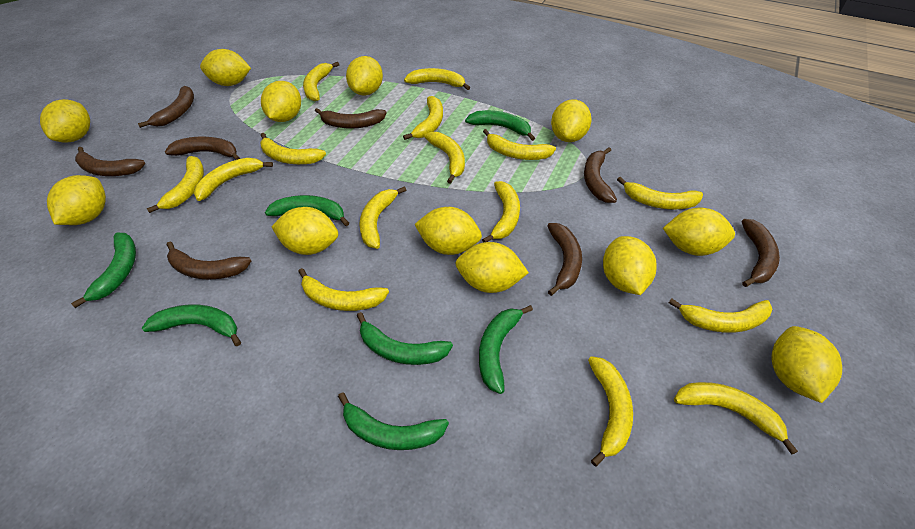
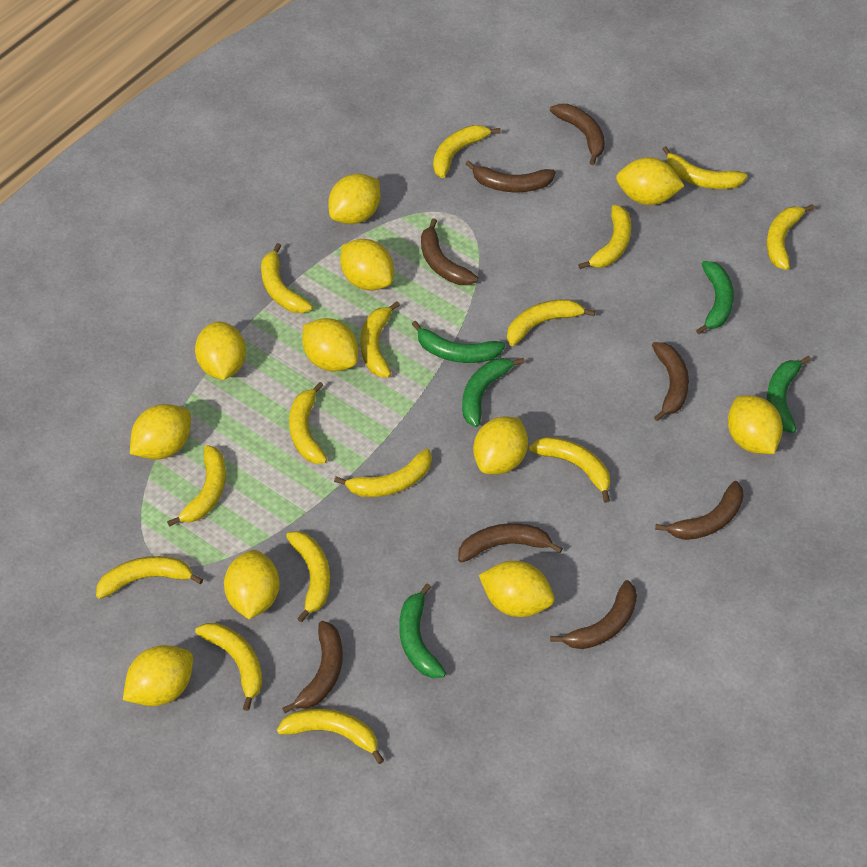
green banana: [71,233,136,308] [142,305,241,346] [265,195,349,226] [338,392,449,450] [357,312,453,365] [465,110,535,141] [479,305,533,394] = 7 -> [399,584,446,678] [412,321,505,363] [462,358,525,427] [696,261,734,334] [767,356,811,433] = 5
yellow lemon: [40,99,90,143] [47,175,106,225] [200,49,251,86] [261,81,301,122] [271,207,338,255] [346,56,383,95] [414,207,482,255] [455,242,529,293] [551,99,592,142] [603,236,657,295] [663,208,735,256] [771,326,842,403] = 12 -> [123,645,193,706] [130,404,191,460] [195,321,246,380] [224,550,280,619] [302,318,358,372] [328,174,380,224] [340,239,394,291] [473,417,528,474] [479,561,554,617] [616,157,685,205] [728,395,783,454] = 11

